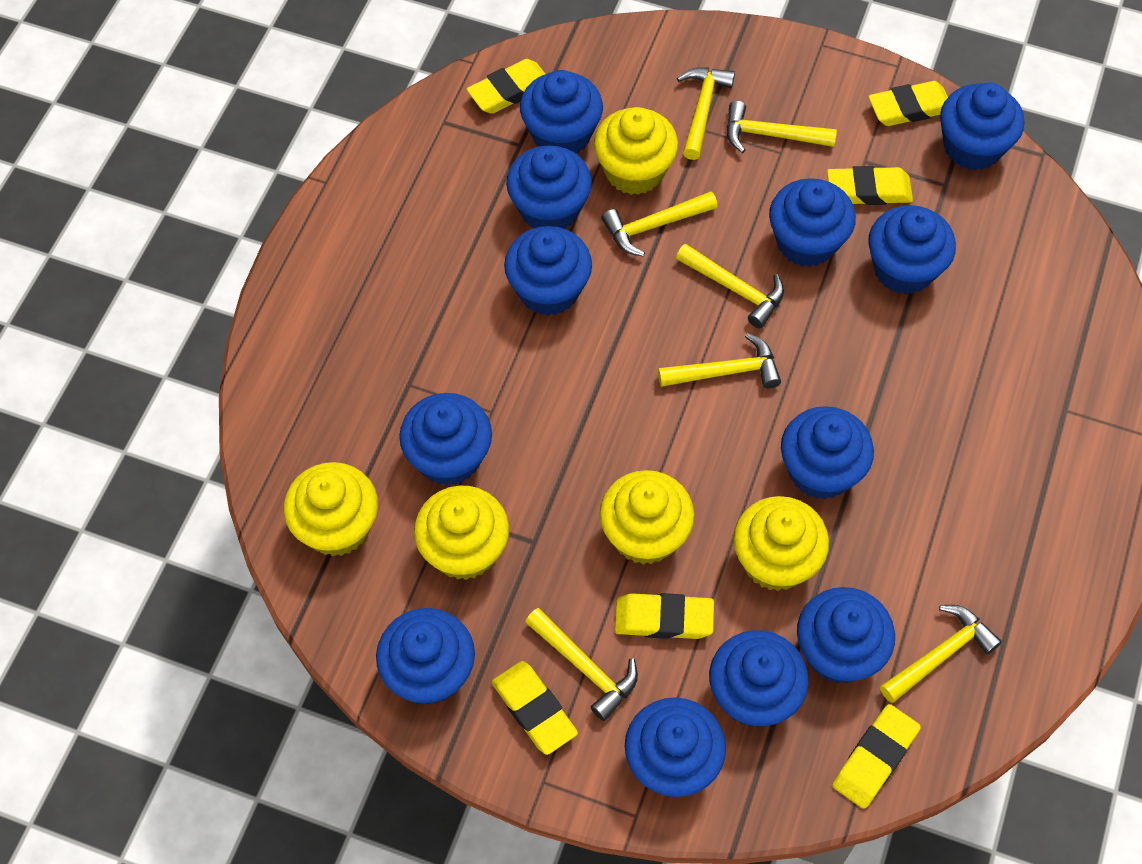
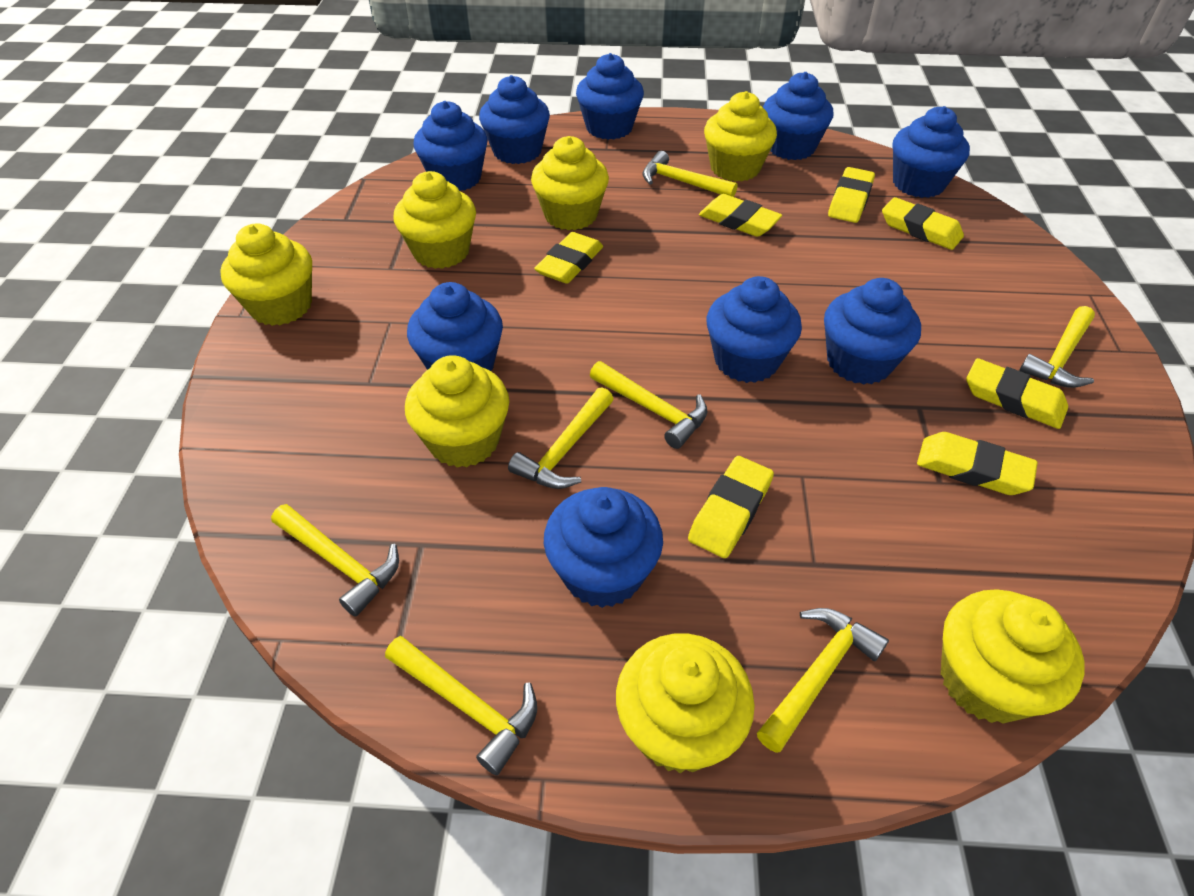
blue cupcake: [376,608,475,705] [399,393,492,486] [504,226,592,316] [506,145,592,229] [520,70,603,153] [625,697,726,797] [709,630,809,727] [769,178,856,267] [781,406,874,500] [797,587,895,684] [868,205,956,295] [940,83,1024,170] = 12 -> [407,282,503,371] [413,101,488,191] [479,75,550,164] [544,487,663,608] [576,53,644,140] [707,276,802,383] [763,72,833,160] [824,278,921,385] [893,106,970,198] = 9
yellow cupcake: [284,462,378,556] [414,486,509,580] [594,107,678,195] [600,470,695,564] [733,496,829,591] = 5 -> [220,223,312,326] [394,171,476,269] [405,355,509,468] [531,136,609,230] [616,634,755,773] [704,91,777,182] [941,589,1085,724] = 7
yellow eraser: [466,59,545,114] [492,661,578,755] [615,593,714,639] [827,166,913,205] [832,704,921,809] [868,81,948,126] = 6 -> [534,232,603,284] [688,456,774,558] [699,194,782,237] [828,167,875,223] [882,197,964,250] [917,432,1038,495] [966,358,1068,429] = 7

